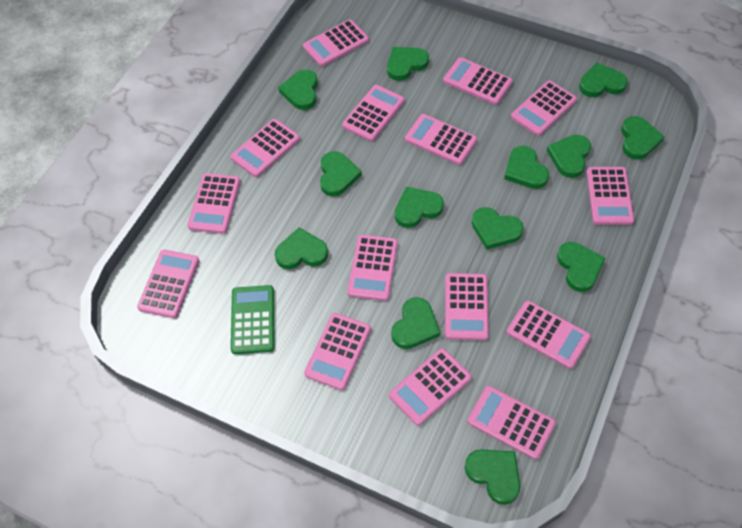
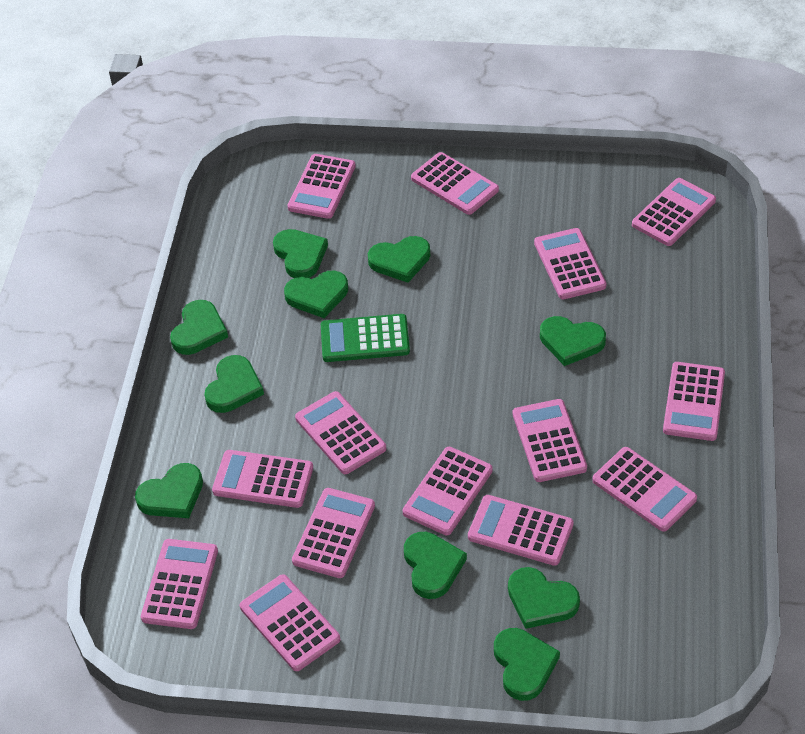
green heart: [275,227,328,269] [278,69,318,110] [320,151,362,196] [387,47,429,81] [391,297,440,349] [395,187,444,228] [465,449,520,505] [472,207,524,250] [504,146,549,189] [547,135,591,178] [557,242,605,292] [579,62,628,97] [621,116,665,160] = 13 -> [135,463,203,518] [170,300,228,355] [204,355,264,413] [273,229,328,278] [284,271,348,318] [368,236,430,283] [404,532,467,599] [494,628,560,701] [508,567,580,629] [540,316,606,366] = 10
pink calculator: [137,250,199,318] [188,173,240,234] [231,119,300,177] [303,19,369,66] [304,313,371,390] [342,85,405,141] [347,235,398,301] [389,348,472,426] [405,114,477,165] [443,57,513,105] [445,273,489,340] [468,386,556,460] [507,301,591,369] [511,80,577,136] [586,167,634,225] = 15 -> [141,539,218,629] [212,450,313,508] [240,574,340,671] [287,154,356,219] [292,488,375,578] [295,391,386,474] [402,447,493,535] [411,152,499,215] [468,495,574,566] [513,399,587,482] [534,228,607,299] [592,447,697,532] [632,178,716,246] [663,362,725,441] = 14

